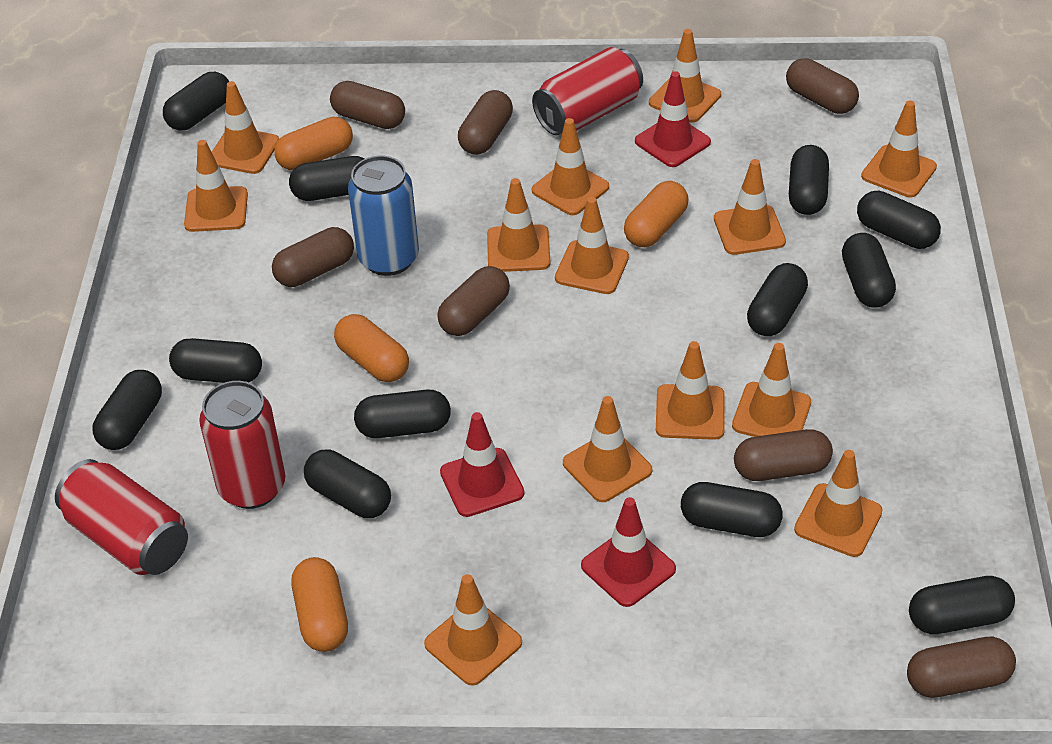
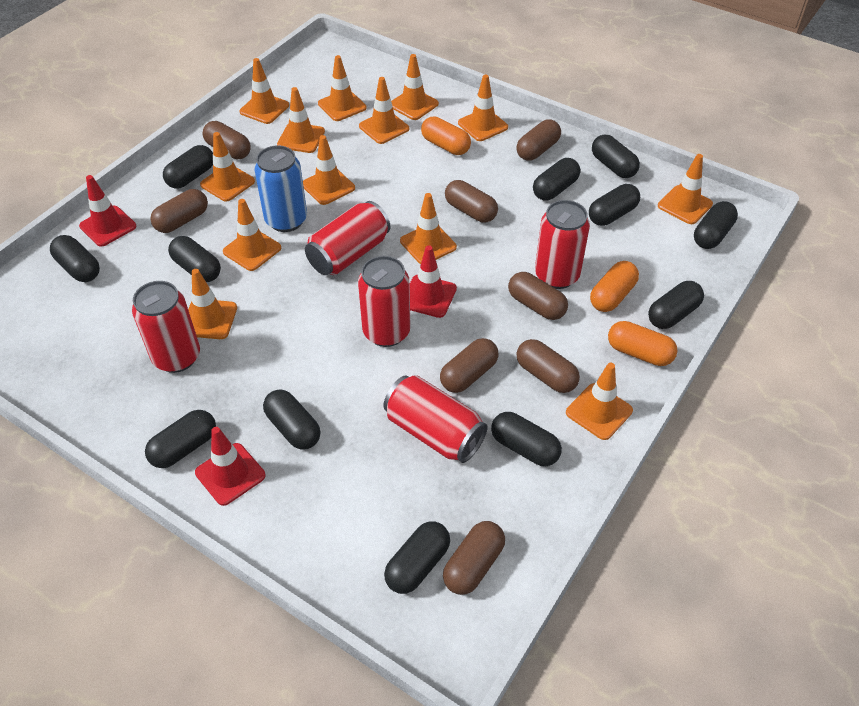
brown capsule: [272,227,354,287] [330,81,405,129] [437,266,510,336] [458,90,513,155] [734,429,833,481] [786,58,859,114] [907,637,1016,698] = 7 -> [150,189,208,233] [202,121,251,159] [440,338,499,393] [443,521,505,595] [445,180,498,223] [508,272,568,320] [516,120,561,161] [516,339,580,393] = 8
orange capsule: [274,117,353,170] [292,557,348,652] [334,314,409,382] [624,181,689,247] = 4 -> [421,116,471,155] [590,261,639,312] [608,321,678,366] = 3
red can: [55,459,188,575] [199,381,285,509] [532,47,643,135] = 3 -> [132,281,200,373] [305,201,390,275] [358,256,411,347] [383,375,488,463] [535,200,590,289] = 5

